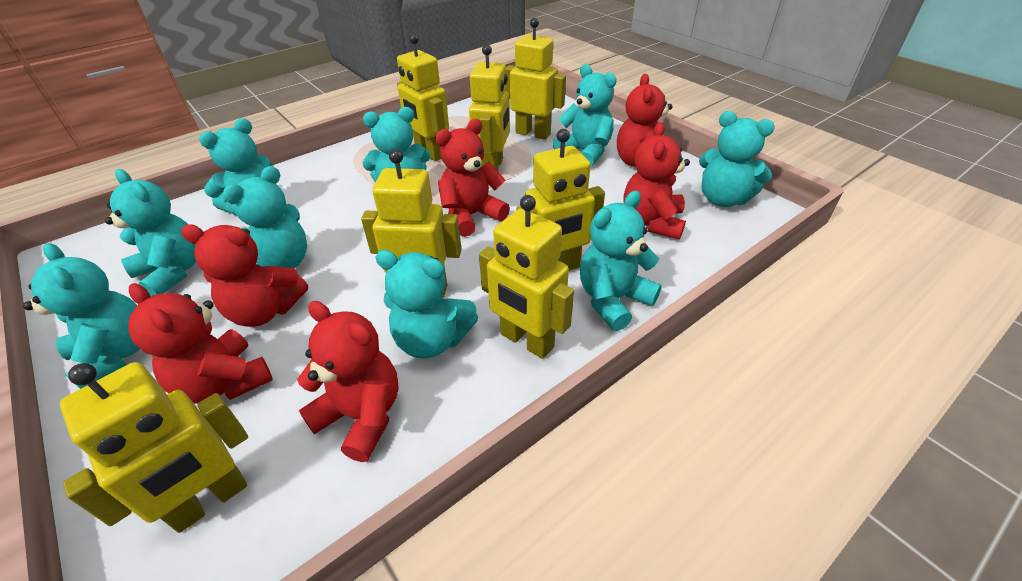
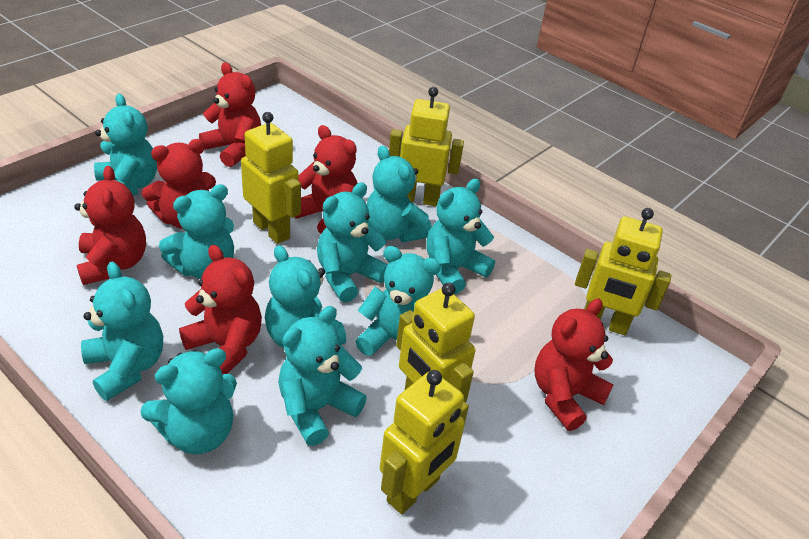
turquoise teddy bear: [23,243,140,389] [105,169,196,296] [199,118,273,216] [223,166,307,269] [362,107,430,183] [375,250,478,359] [553,64,617,167] [580,191,662,331] [699,111,775,207] = 9 -> [81,262,163,401] [94,94,157,196] [140,348,237,454] [159,184,234,279] [265,245,346,348] [278,306,367,446] [317,182,388,303] [356,246,441,356] [367,145,432,242] [426,179,495,294] = 10
yellow robot: [59,362,248,533] [361,149,462,297] [397,34,449,161] [469,44,510,171] [479,195,574,359] [506,18,566,140] [516,129,605,271] = 7 -> [241,112,301,244] [380,370,469,514] [389,87,464,206] [396,283,475,403] [575,208,672,335] = 5

